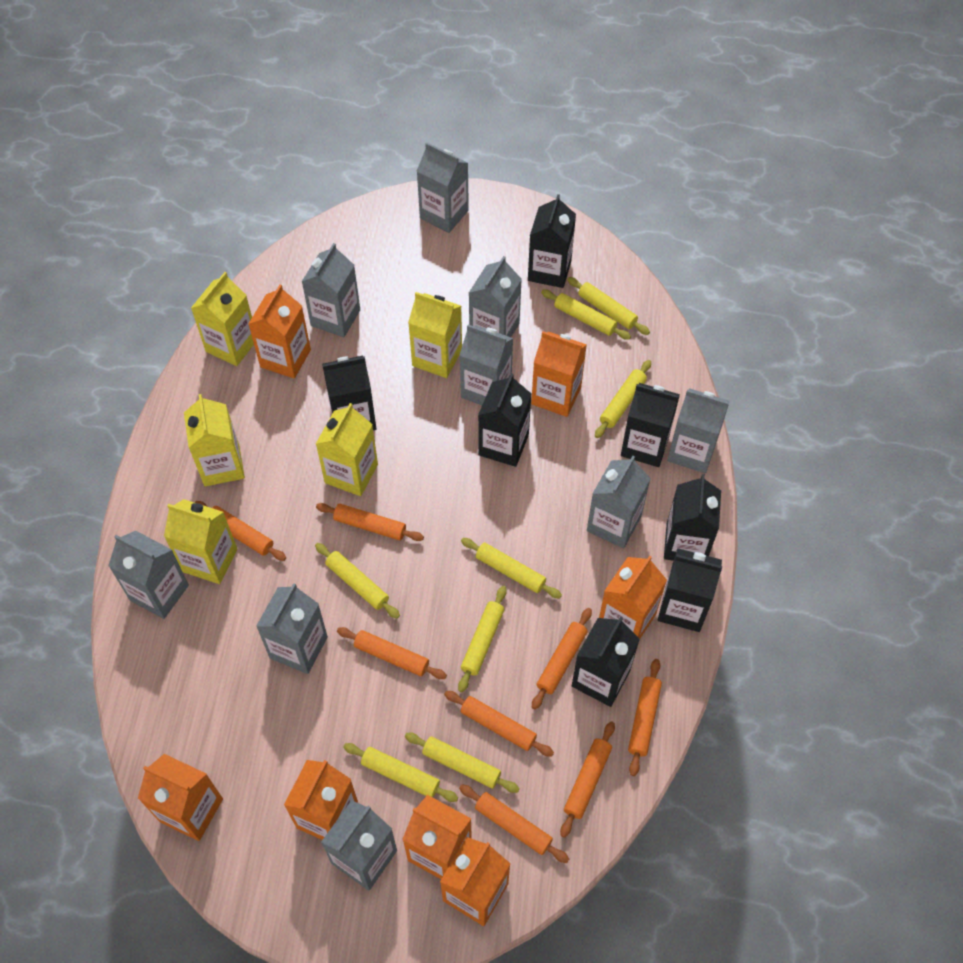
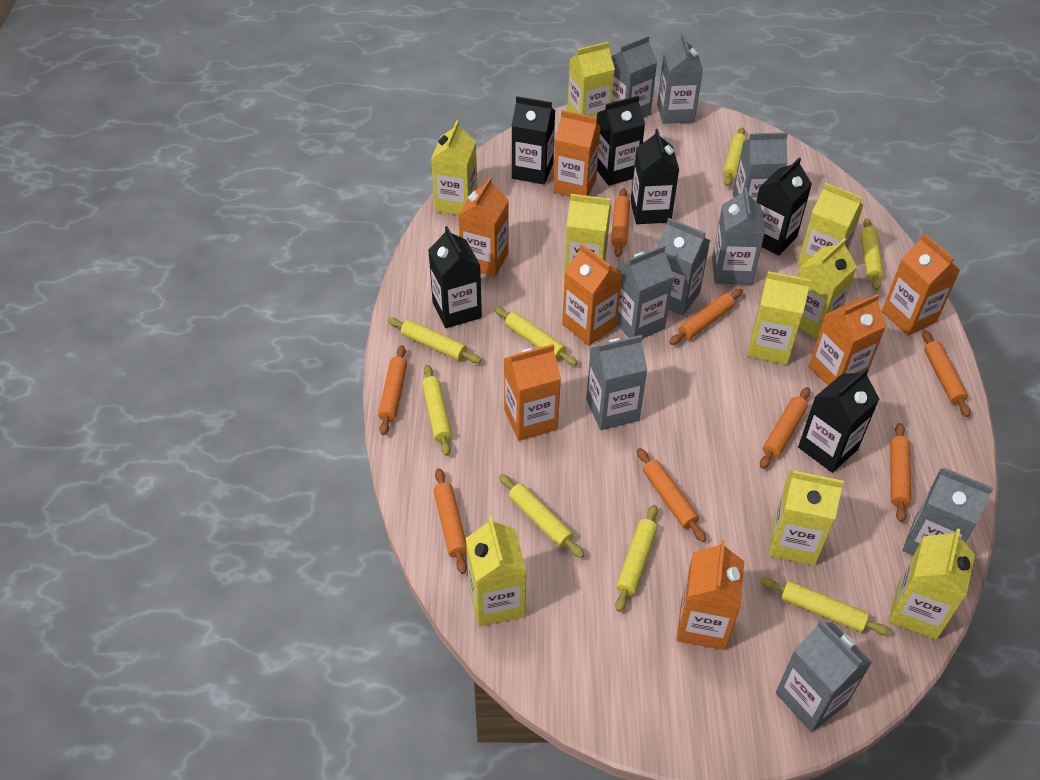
black carton: [322,356,376,430] [478,373,531,467] [528,194,576,288] [572,617,640,707] [621,383,680,467] [658,548,723,632] [664,474,721,561] = 7 -> [428,226,482,328] [511,96,555,184] [597,95,645,186] [631,129,679,224] [756,158,812,256] [798,368,879,473] = 6
yellow carton: [164,499,237,584] [184,394,245,486] [191,272,254,366] [316,403,378,496] [408,292,462,378] = 5 -> [431,120,477,215] [466,517,527,627] [564,194,611,278] [567,42,615,118] [748,271,811,365] [769,470,844,566] [797,183,864,266] [797,238,857,339] [888,528,975,640] = 9

